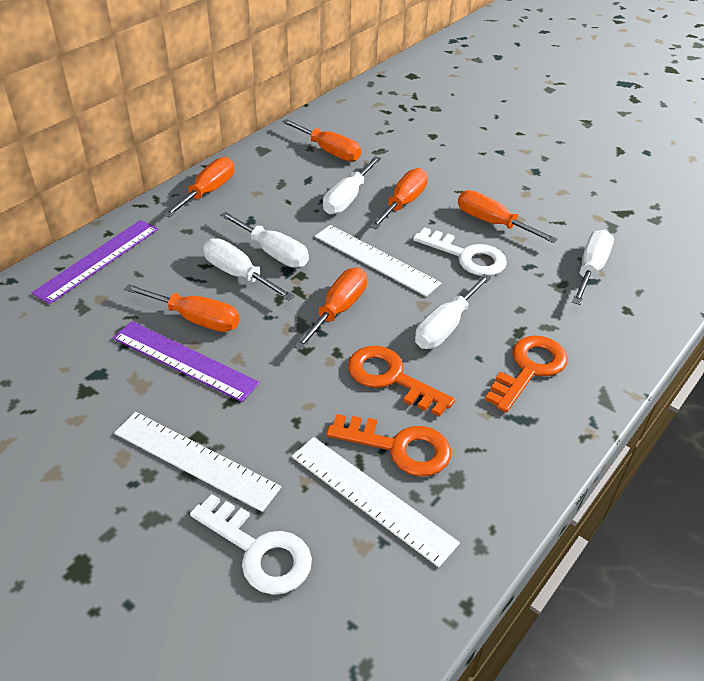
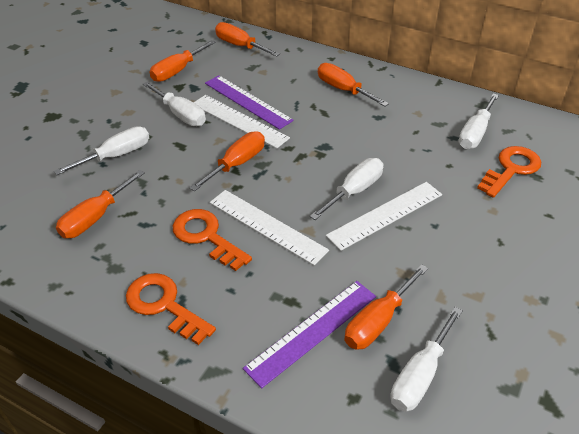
white key: [190,494,312,595] [413,227,507,276] = 2 -> none = 0

